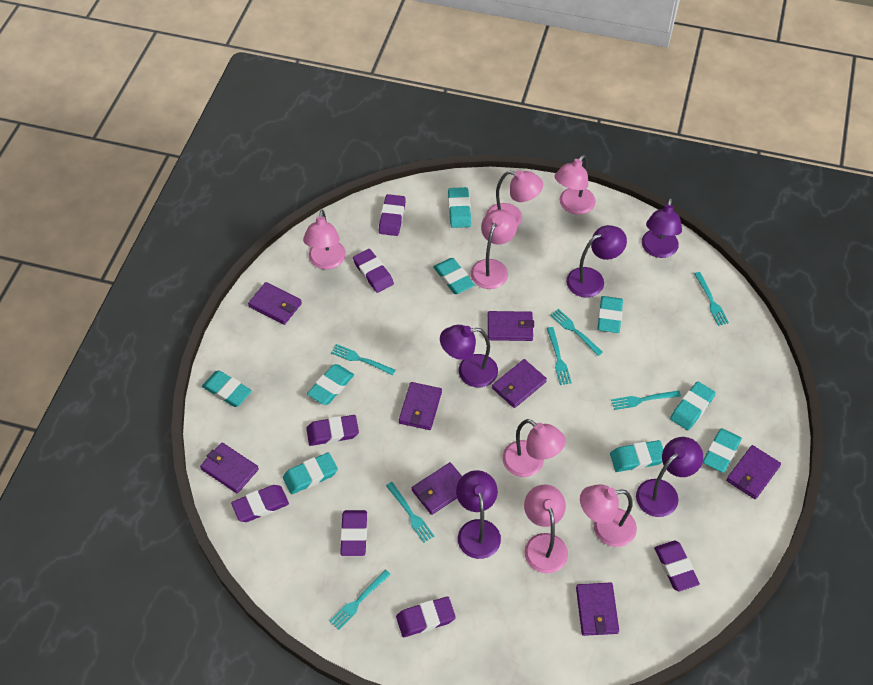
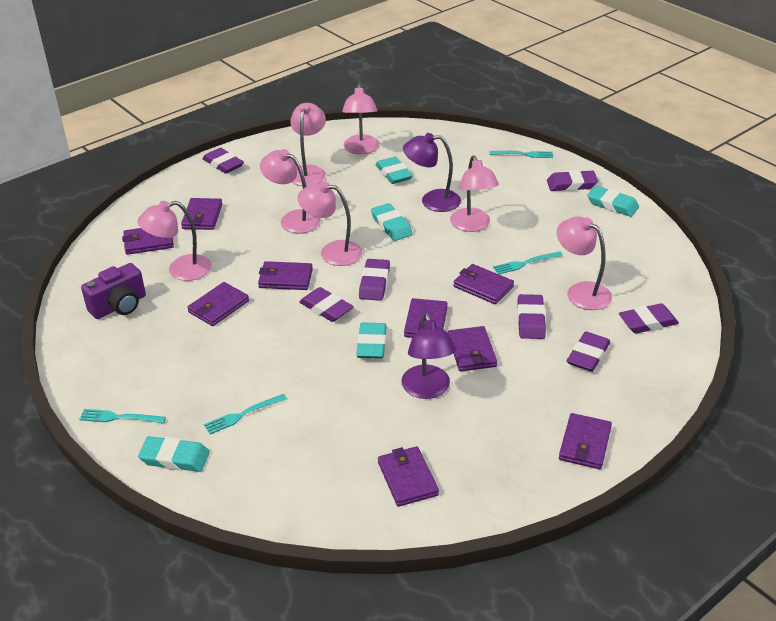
purple camera: none = 0 -> [81,263,146,319] = 1
purple lamp: [440,325,498,387] [456,470,501,559] [566,225,627,298] [636,437,703,517] [642,198,682,258] = 5 -> [401,313,456,399] [403,133,461,212] = 2
purple wallet: [200,442,259,493] [248,282,302,325] [399,382,442,430] [412,462,462,515] [488,311,534,341] [492,359,547,408] [576,582,619,636] [726,445,781,499] = 8 -> [122,228,174,255] [181,198,222,230] [187,282,249,326] [258,261,313,290] [378,446,439,507] [404,298,448,338] [448,326,497,371] [453,264,514,304] [559,413,612,469] = 9
turquoise eraser: [202,370,252,407] [283,452,338,494] [307,364,354,405] [433,258,475,294] [448,187,471,228] [598,296,623,333] [610,440,663,472] [670,381,716,430] [703,428,742,473] = 9 -> [138,436,210,472] [356,323,387,359] [371,203,413,241] [376,157,413,184] [587,186,639,217] = 5
turquoise fork: [330,570,391,630] [331,344,395,375] [386,482,434,543] [547,327,572,385] [550,309,603,356] [611,391,681,410] [694,272,729,326] = 7 -> [79,409,166,424] [204,394,287,434] [489,151,553,158] [493,251,563,274] = 4

